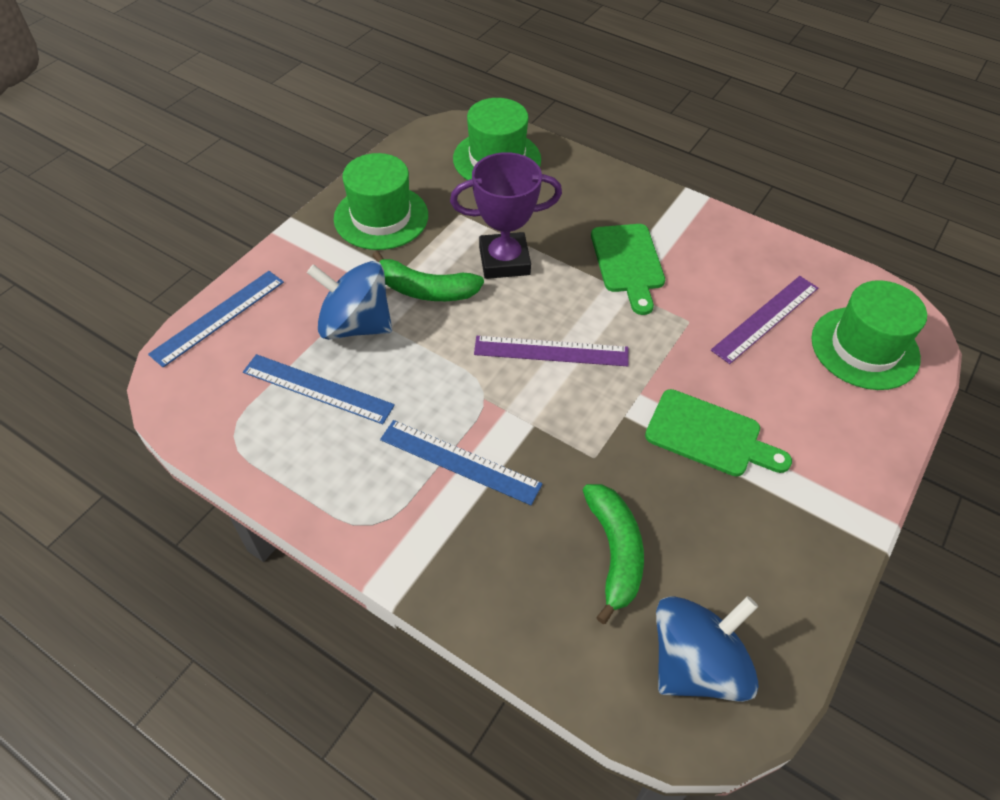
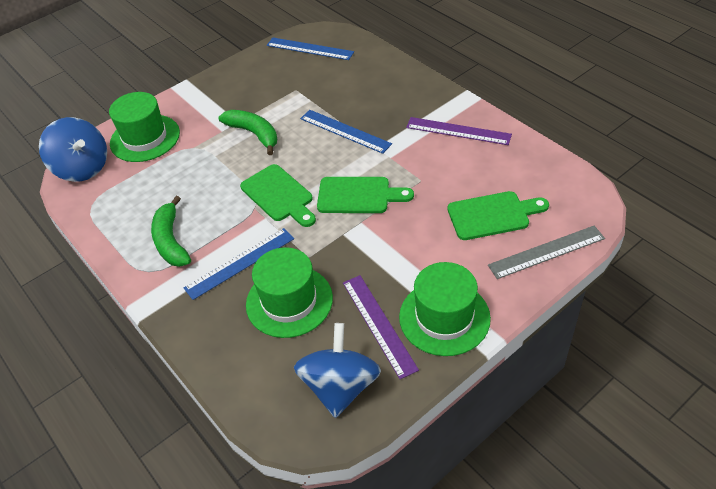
green cutting board: [591,224,665,315] [645,389,792,476] = 2 -> [240,164,316,227] [317,177,414,213] [448,191,549,240] = 3
grey ruler: none = 0 -> [488,226,605,279] = 1
purple trophy: [450,152,562,279] = 1 -> none = 0

